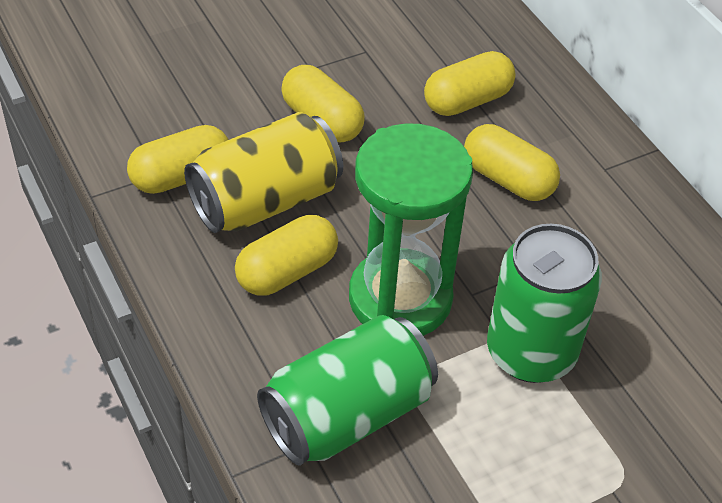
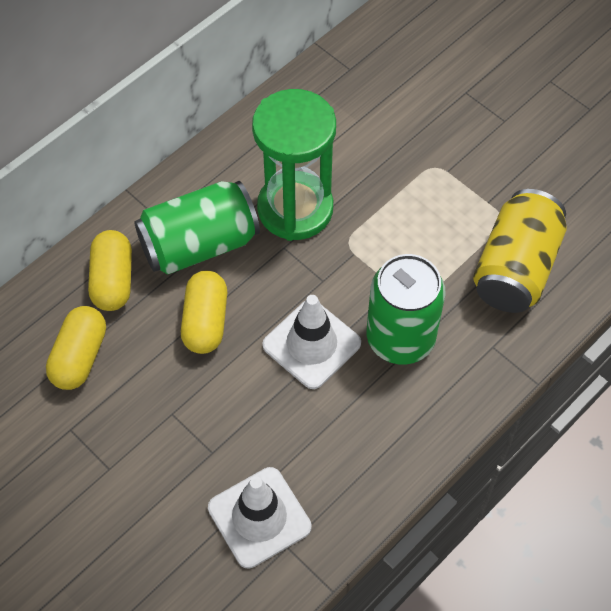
white traffic cone: none = 0 -> [208,467,312,568] [262,295,361,389] = 2
yellow capsule: [127,125,229,194] [235,215,338,295] [281,65,365,142] [424,51,516,116] [464,124,560,201] = 5 -> [46,306,106,390] [88,230,132,311] [181,271,227,354] = 3

